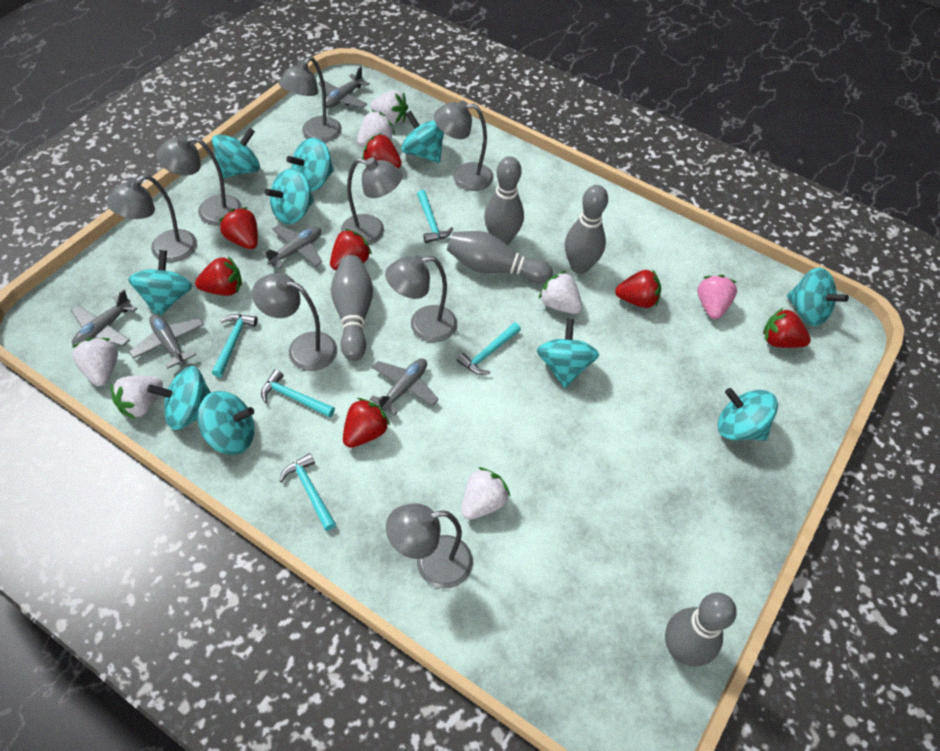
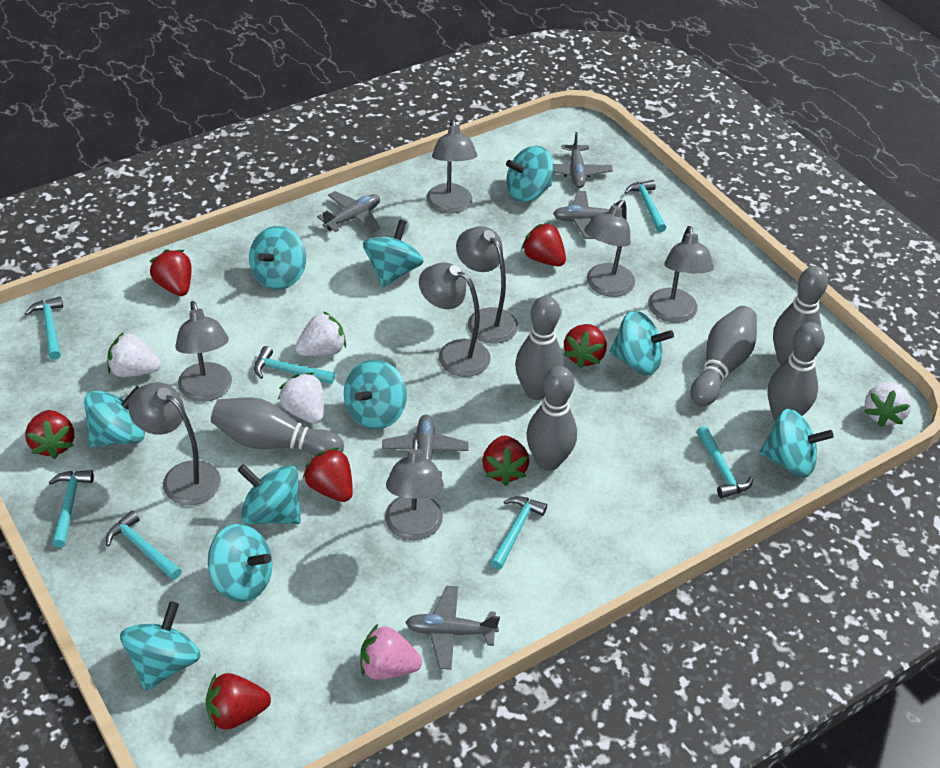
grey bowling pin: [331,255,373,361] [447,231,553,284] [484,156,524,245] [565,185,608,274] [665,592,737,667] = 5 -> [211,397,344,456] [515,296,564,400] [526,366,577,471] [690,306,757,406] [768,322,825,422] [773,266,828,365] = 6
turquoise hammer: [212,314,258,377] [261,369,335,418] [280,453,336,531] [417,190,453,243] [457,322,521,375] = 5 -> [25,296,63,360] [48,470,94,547] [106,511,182,580] [254,346,335,384] [490,496,547,570] [624,180,666,232] [697,426,753,499] = 7
white strawberry: [72,338,118,386] [110,376,163,419] [357,110,395,147] [371,90,408,125] [462,467,510,520] [539,271,582,314] = 6 -> [107,332,161,377] [278,372,324,424] [295,311,346,356] [864,382,911,427] = 4

